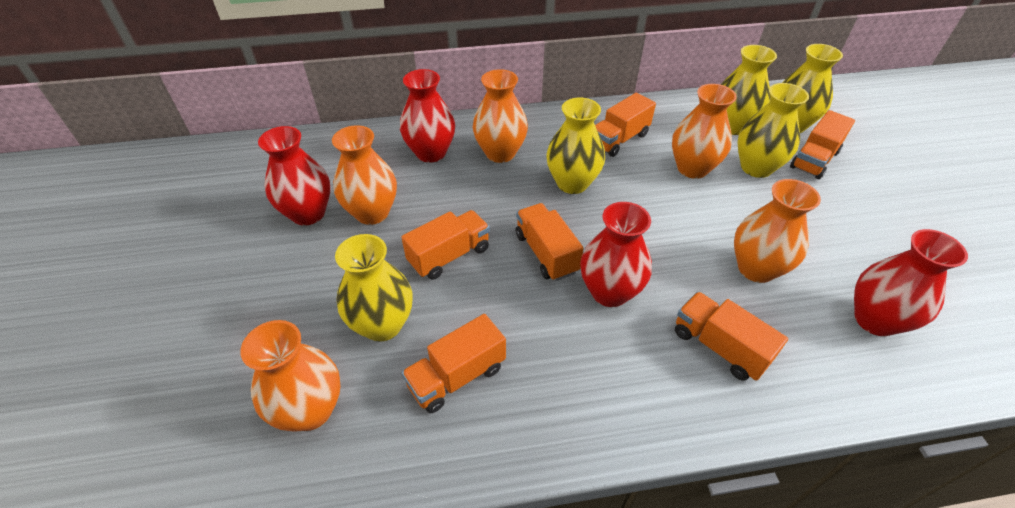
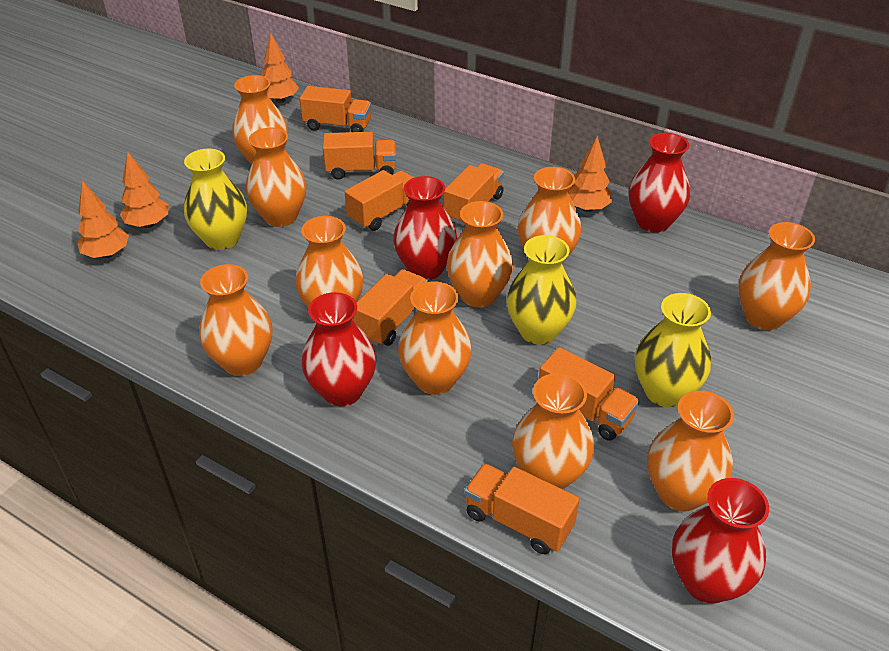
orange tree: none = 0 -> [77,181,129,258] [120,151,169,228] [261,34,299,103] [568,136,612,212] = 4
orange truck: [401,210,490,280] [402,314,506,413] [515,203,583,281] [595,93,656,157] [675,292,788,381] [790,110,855,179] = 6 -> [299,86,371,132] [323,132,396,180] [344,170,414,231] [353,269,428,346] [444,163,504,226] [464,463,580,554] [539,347,640,441] = 7
orange vase: [240,320,341,432] [332,125,397,225] [473,69,528,163] [672,84,737,179] [734,179,821,283] = 5 -> [199,264,273,376] [232,75,288,165] [246,128,306,227] [296,216,364,308] [398,281,472,395] [446,201,513,307] [512,373,594,489] [517,167,581,263] [647,391,734,512] [738,222,815,330] = 10
yellow vase: [335,234,413,342] [546,98,605,194] [720,45,777,135] [738,83,809,178] [782,44,843,133] = 5 -> [184,149,247,250] [507,235,576,345] [635,293,711,407] = 3

